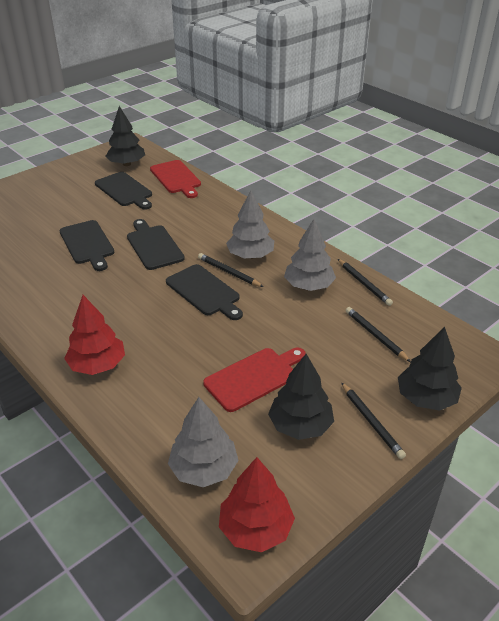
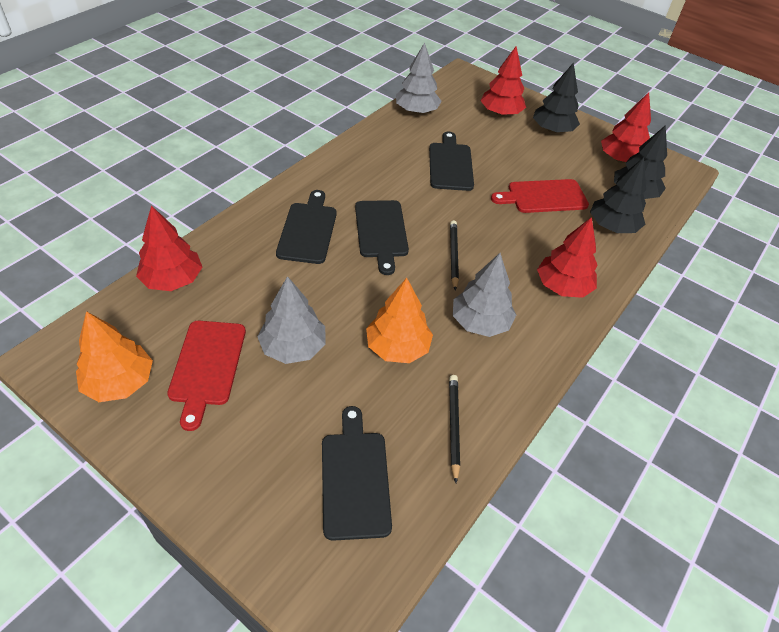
black pencil: [198,253,263,287] [338,259,393,306] [341,382,406,459] [346,307,411,362] = 4 -> [449,375,460,483] [450,220,459,291] = 2
orange tree: none = 0 -> [76,311,153,402] [366,278,433,363] = 2
red tree: [64,295,125,375] [219,457,295,552] = 2 -> [136,205,202,291] [480,46,526,116] [537,217,598,298] [601,92,651,163] = 4

